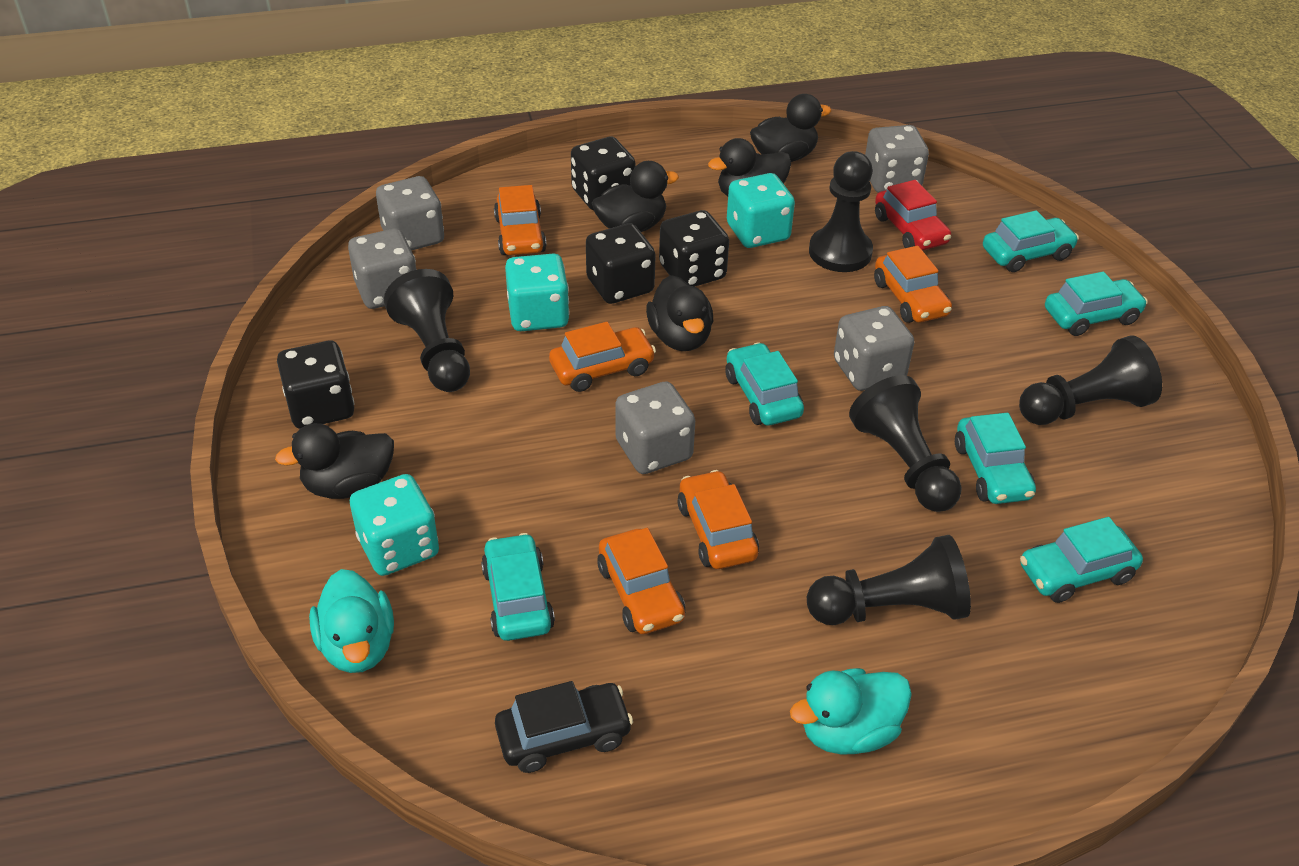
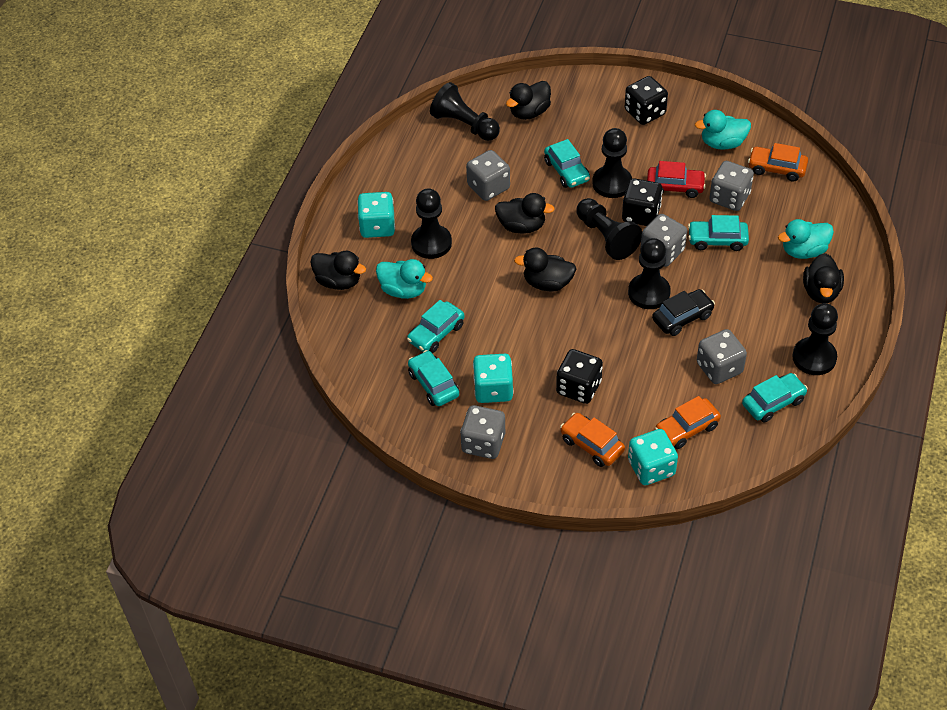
black dice: [277,341,354,429] [571,137,636,211] [586,223,656,304] [659,210,729,287] = 4 -> [556,349,603,404] [622,178,663,226] [625,76,668,125] = 3
black pawn: [384,269,470,392] [807,535,971,625] [809,151,873,272] [849,375,962,512] [1019,335,1162,425] = 5 -> [411,188,452,259] [430,82,500,141] [576,198,642,260] [592,128,632,198] [628,238,671,309] [792,303,838,375] = 6
orange car: [494,185,547,255] [549,322,656,392] [597,528,685,634] [678,470,759,569] [874,246,952,323] = 5 -> [560,413,625,467] [655,396,721,449] [748,143,808,182] = 3
turquoise car: [481,533,555,641] [726,342,804,426] [955,413,1036,504] [983,210,1079,272] [1020,517,1143,603] [1045,272,1148,336] = 6 -> [407,300,464,353] [408,350,459,406] [544,139,590,188] [688,215,749,251] [742,373,808,423] = 5
turquoise duck: [309,569,394,673] [790,668,912,755] = 2 -> [376,259,433,299] [695,110,751,150] [778,219,834,259] = 3

